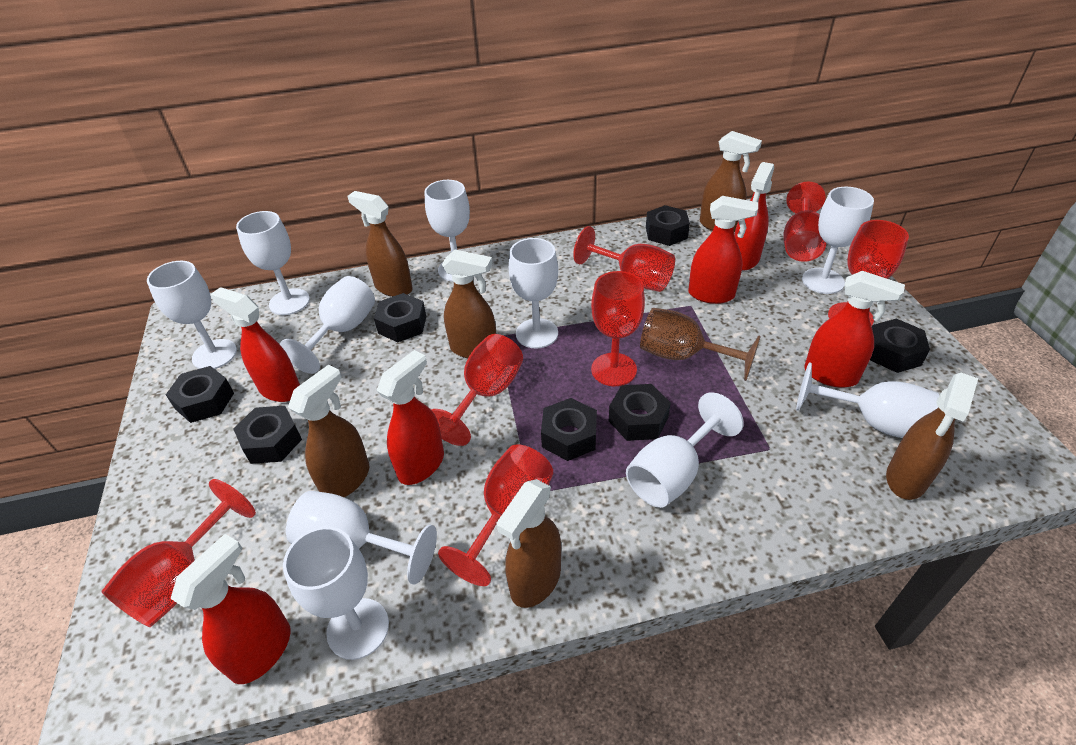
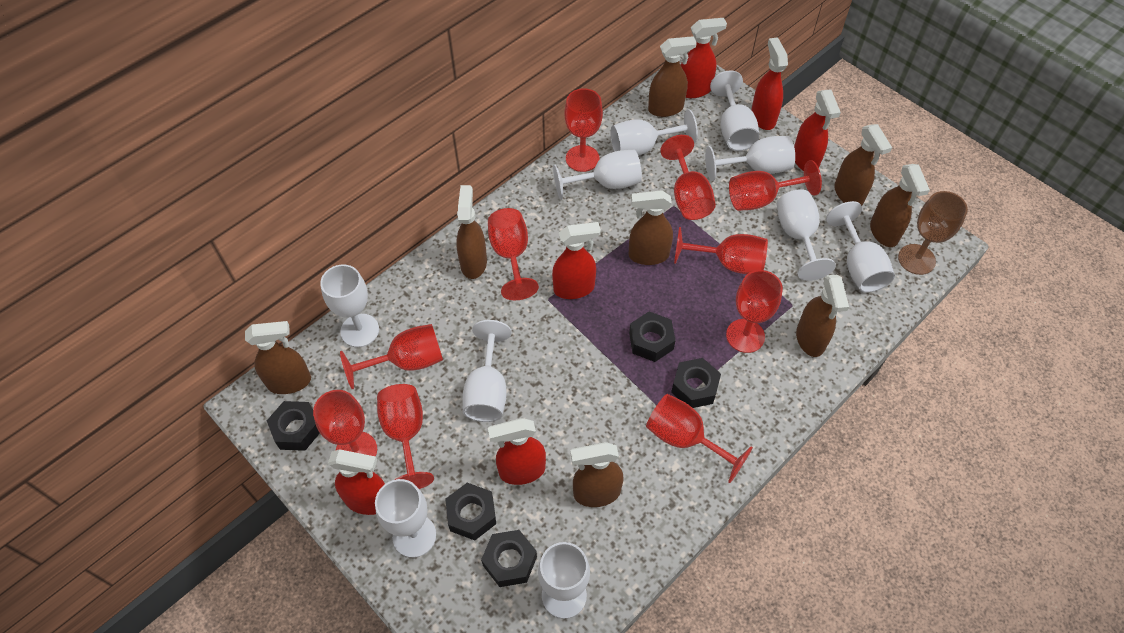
black nut: [166,366,234,423] [233,406,302,464] [374,293,426,342] [541,398,597,461] [609,384,671,441] [646,205,690,246] [870,319,930,373] = 7 -> [267,401,320,451] [445,483,496,540] [481,530,537,587] [629,311,676,362] [671,358,721,408] = 5
brown spray bottle: [288,365,369,497] [347,191,413,297] [442,250,496,358] [497,479,561,608] [700,131,762,232] [886,373,978,500] = 6 -> [245,321,311,394] [456,185,487,279] [570,442,623,507] [629,190,673,265] [648,36,697,117] [796,275,849,357] [834,124,892,206] [870,164,930,247] = 8
red goblet: [101,479,256,627] [431,334,523,446] [438,444,553,586] [573,226,675,292] [591,271,645,386] [783,181,827,262] [828,220,909,326] = 7 -> [313,390,377,456] [340,324,443,389] [377,384,434,489] [488,208,539,300] [564,88,603,172] [646,394,753,483] [660,135,716,220] [674,227,768,274] [726,270,783,353] [729,160,822,211] = 10

